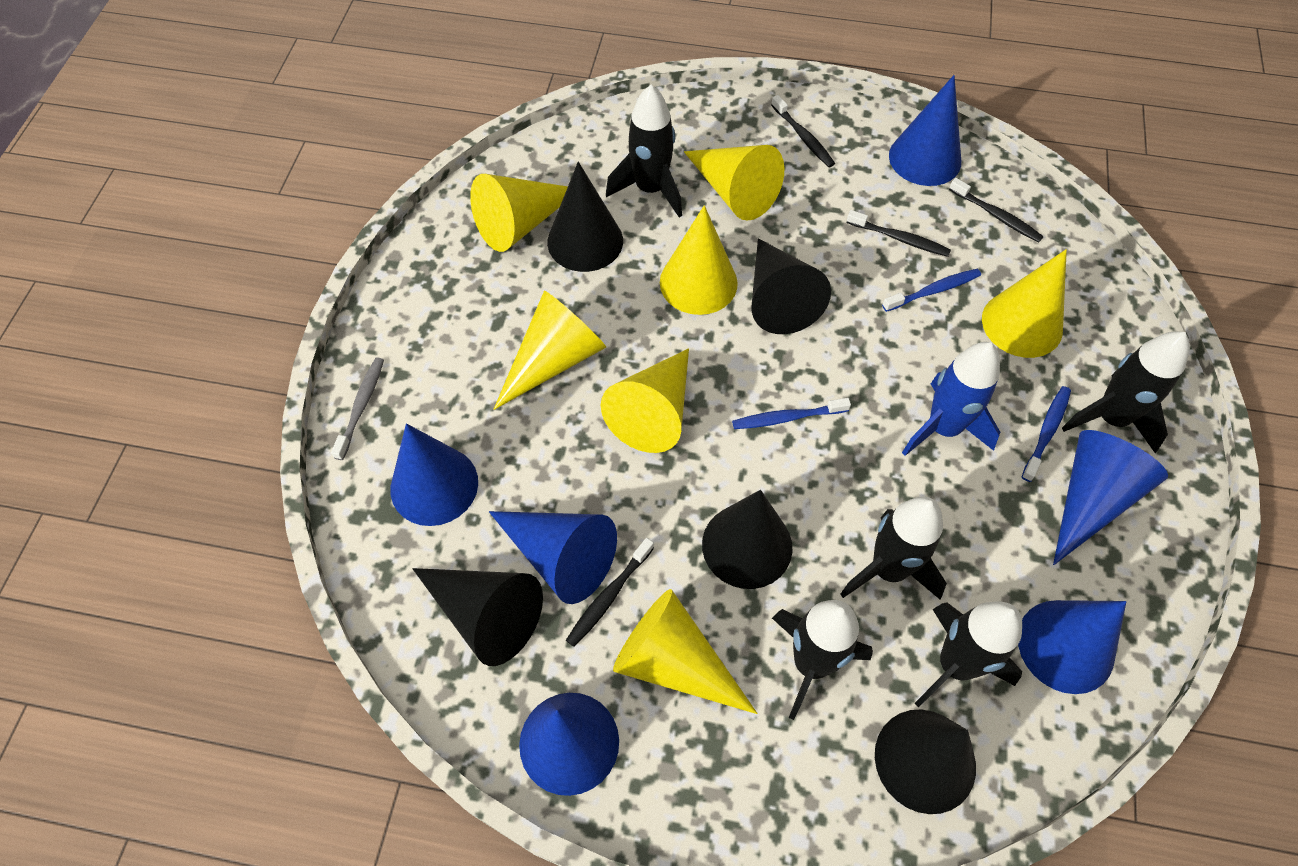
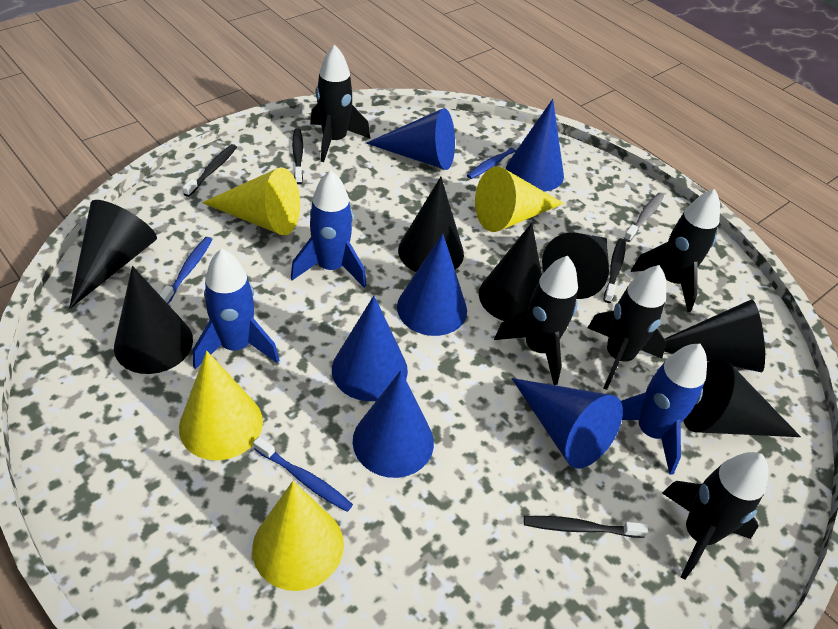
black cone: [413,568,543,666] [547,162,623,272] [702,490,792,589] [752,239,831,334] [875,710,976,814] = 5 -> [69,200,157,309] [114,266,193,374] [398,177,464,272] [479,223,542,321] [542,233,609,299] [664,299,765,372] [683,358,801,437] = 7
blue rocket: [902,342,1000,456] = 1 -> [193,248,279,369] [291,170,367,288] [621,344,707,475] = 3
yellow cone: [470,174,568,252] [494,291,606,410] [601,348,689,453] [613,589,758,714] [660,205,738,315] [684,145,784,221] [982,249,1067,358] = 7 -> [179,351,263,460] [202,167,300,235] [252,481,344,591] [475,166,564,232] = 4

